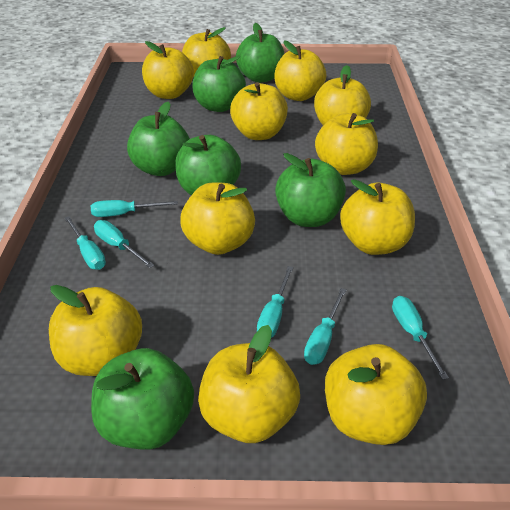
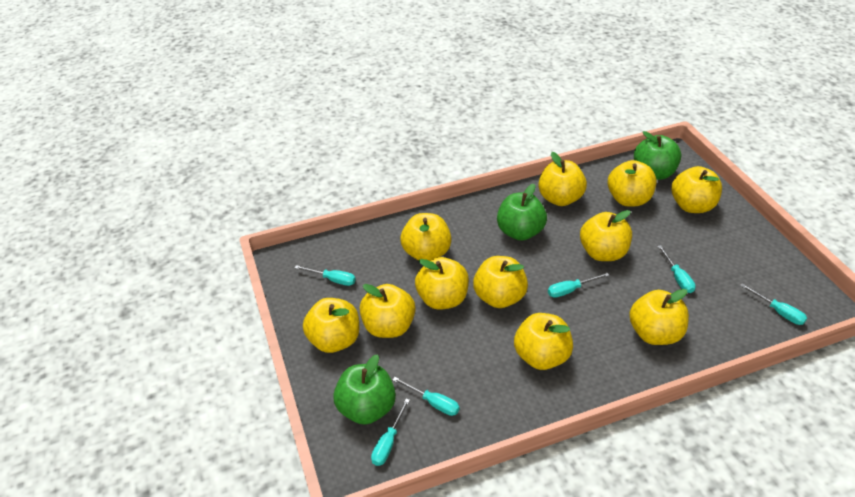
green apple: [91,348,194,450] [127,102,190,176] [175,135,241,195] [192,55,246,112] [236,23,284,83] [275,153,346,227] = 6 -> [333,354,396,425] [497,184,547,241] [634,131,682,180] = 3

